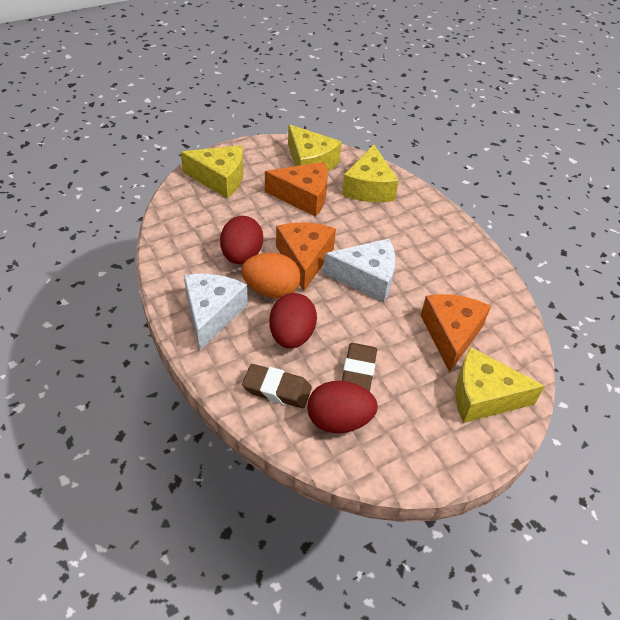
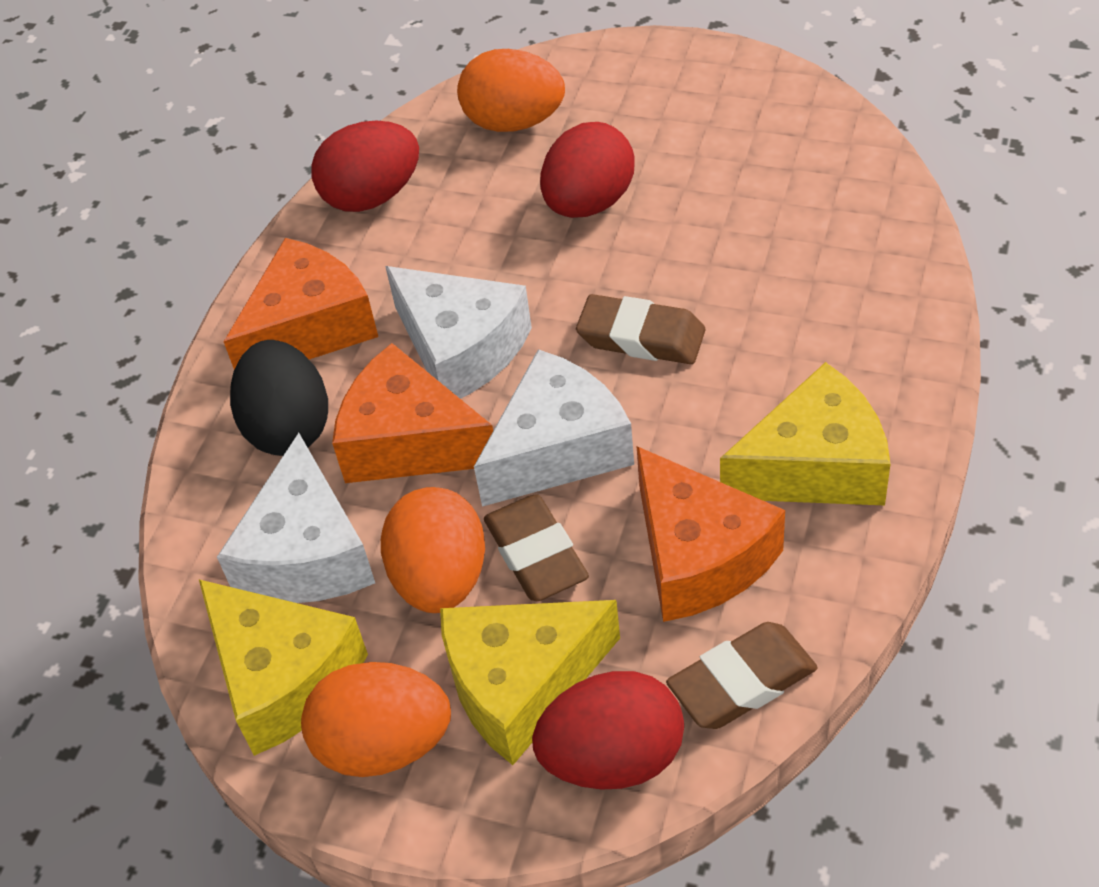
black egg: none = 0 -> [230,340,328,456] = 1
brown eraser: [242,364,312,408] [342,343,377,391] = 2 -> [484,494,589,601] [576,294,705,364] [666,622,818,729] = 3
orange egg: [241,253,301,298] = 1 -> [301,662,451,777] [381,487,485,613] [457,49,565,132] = 3
white cheese: [184,274,248,350] [323,239,395,302] = 2 -> [217,433,375,603] [385,266,532,399] [474,349,634,507] = 3
yellow cheese: [181,145,243,199] [288,124,342,172] [342,145,399,202] [456,347,545,423] = 4 -> [199,580,368,756] [440,600,620,765] [720,362,891,506] = 3

